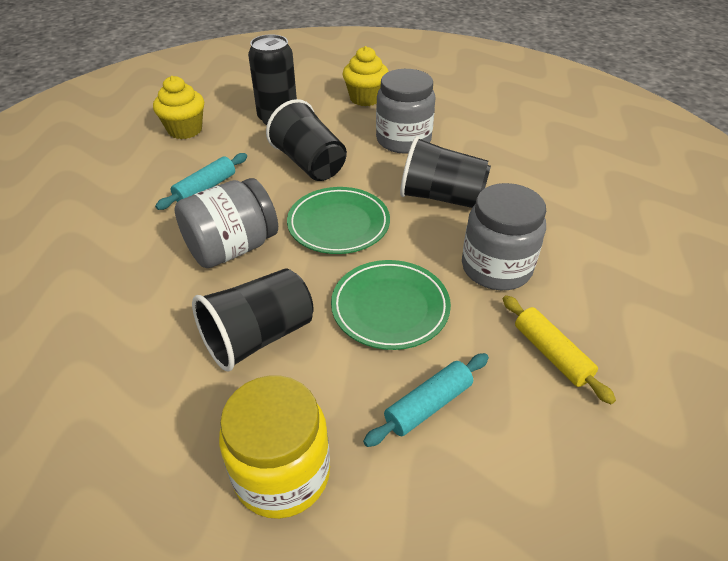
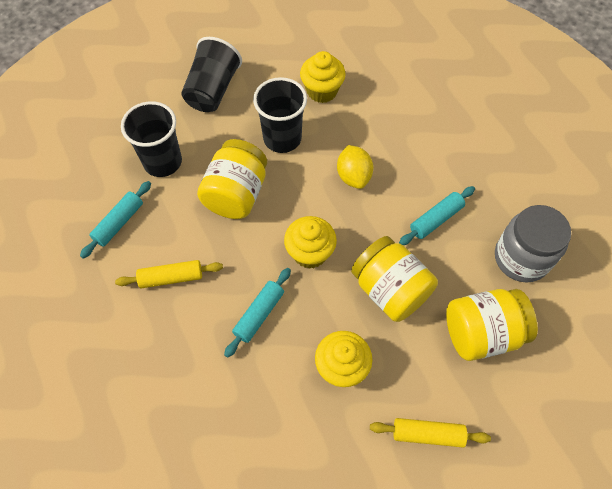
black can: [248,34,297,125] = 1 -> none = 0
green plate: [287,187,390,254] [331,260,451,350] = 2 -> none = 0
grey jar: [174,178,278,268] [376,69,436,154] [462,183,546,290] = 3 -> [495,205,571,282] = 1
turquoise rolling pin: [155,153,247,210] [363,353,489,447] = 2 -> [80,181,151,259] [224,268,291,358] [399,186,475,245] = 3
yellow cupcake: [153,76,204,139] [343,46,388,106] = 2 -> [284,216,337,269] [300,51,346,103] [315,331,373,387] = 3
yellow jar: [219,375,330,519] = 1 -> [197,139,267,219] [351,236,438,322] [446,289,538,361] = 3
yellow lemon: none = 0 -> [337,145,373,189] = 1
yellow rolling pin: [503,295,616,404] = 1 -> [115,260,223,288] [370,418,491,448] = 2

